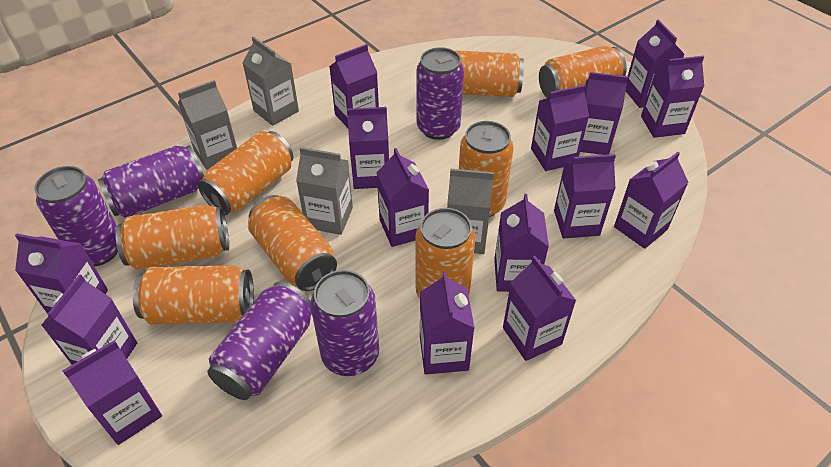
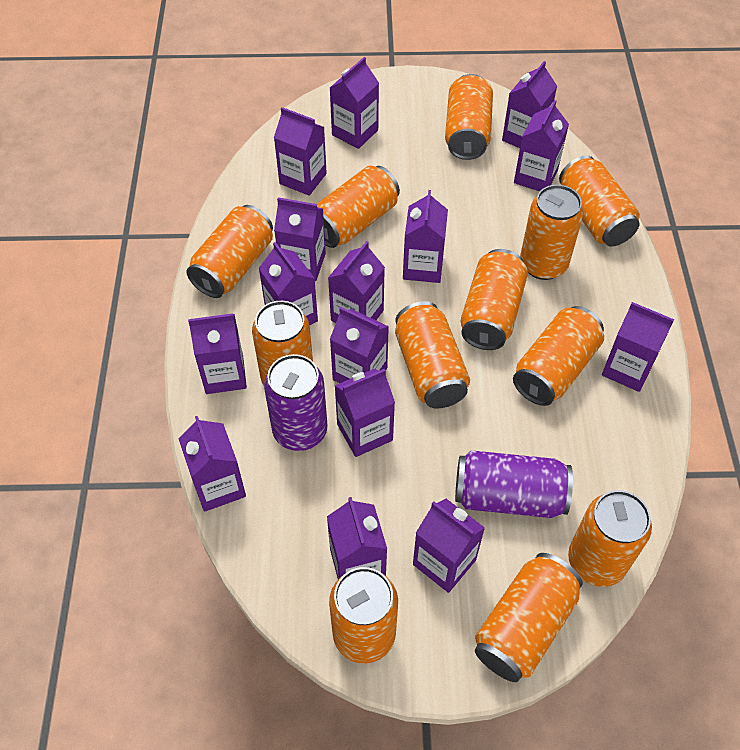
grey carton: [178,80,237,170] [243,36,299,126] [296,147,353,235] [447,169,494,254] = 4 -> none = 0
orange can: [116,205,229,270] [133,265,254,325] [198,131,293,215] [248,195,337,291] [415,208,476,299] [454,50,524,97] [459,121,514,217] [539,46,627,98] = 8 -> [186,205,273,298] [252,301,313,385] [317,166,400,248] [329,567,398,664] [395,301,470,408] [445,74,493,160] [461,249,528,350] [475,553,583,682] [513,306,604,406] [520,185,584,280] [559,155,640,247] [568,490,652,587] = 12
purple can: [35,166,118,266] [98,145,204,218] [207,282,312,400] [311,270,379,376] [417,47,464,140] = 5 -> [264,354,328,451] [455,450,573,518] = 2

